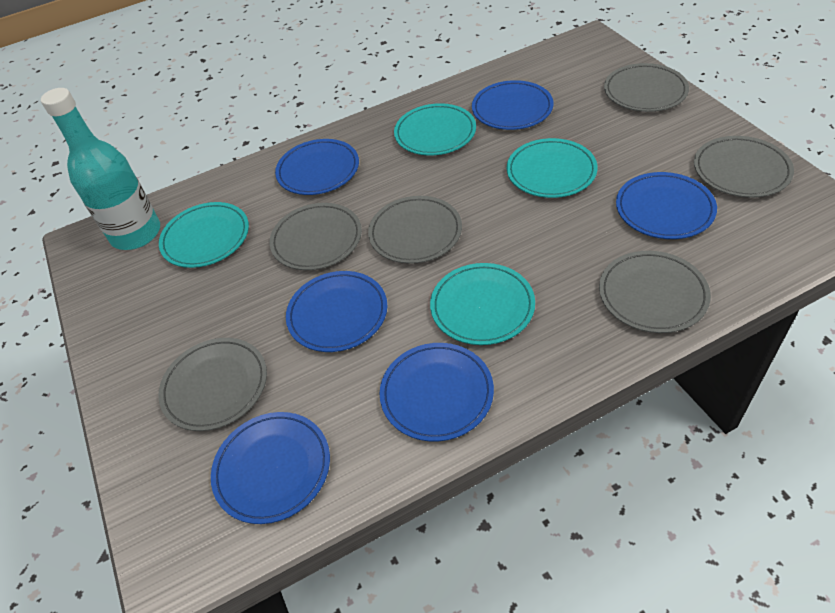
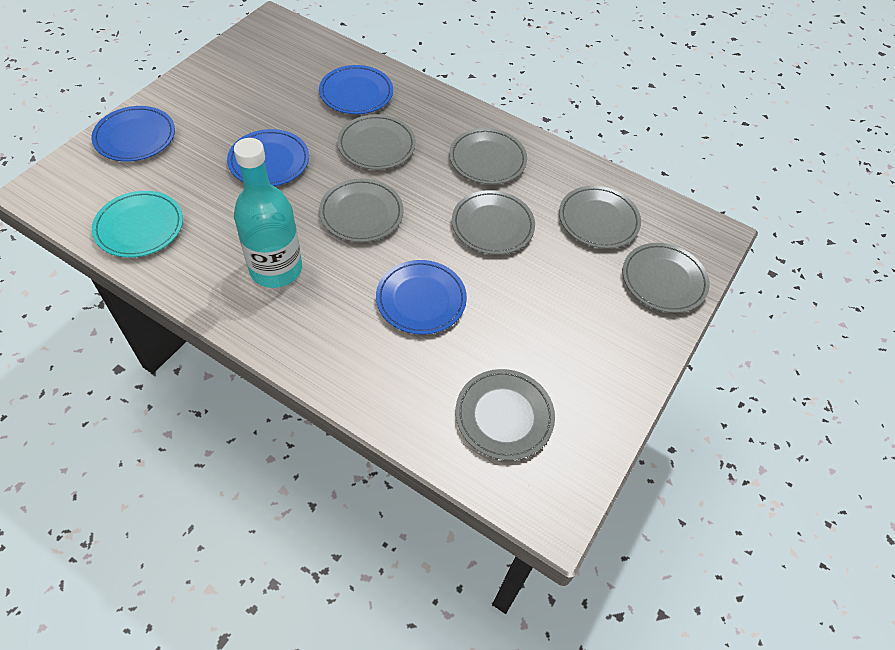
blue plate: [211,412,330,524] [275,139,359,195] [286,271,387,352] [380,343,494,441] [472,80,554,130] [616,172,717,239] = 6 -> [91,106,175,162] [227,129,309,186] [319,65,393,114] [376,260,467,335] = 4
grey plate: [158,338,267,431] [270,203,362,270] [368,196,462,264] [599,251,711,333] [604,63,689,112] [694,136,794,198] = 6 -> [319,179,404,242] [337,114,416,170] [449,128,527,184] [452,190,535,255] [456,369,555,460] [559,186,641,249] [623,243,710,313] = 7
turquoise plate: [159,202,249,268] [394,103,476,155] [430,263,535,345] [507,138,598,198] = 4 -> [92,191,183,257] = 1

